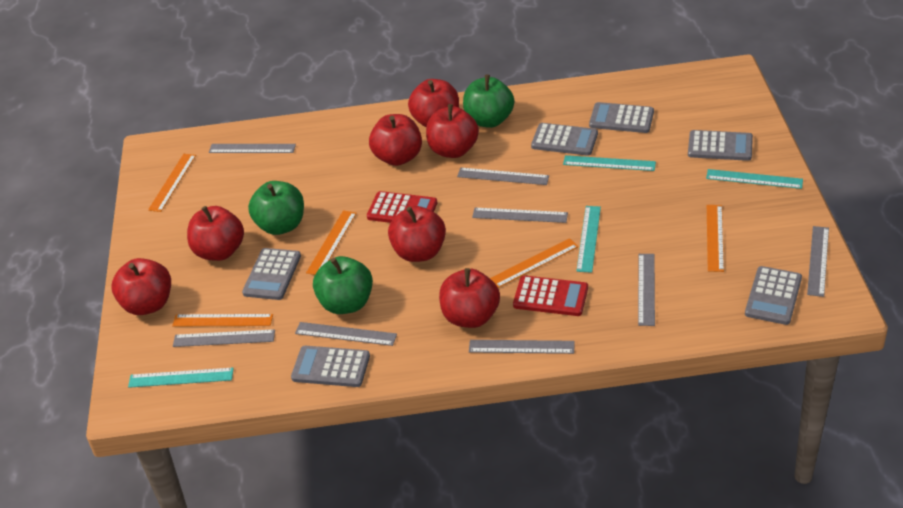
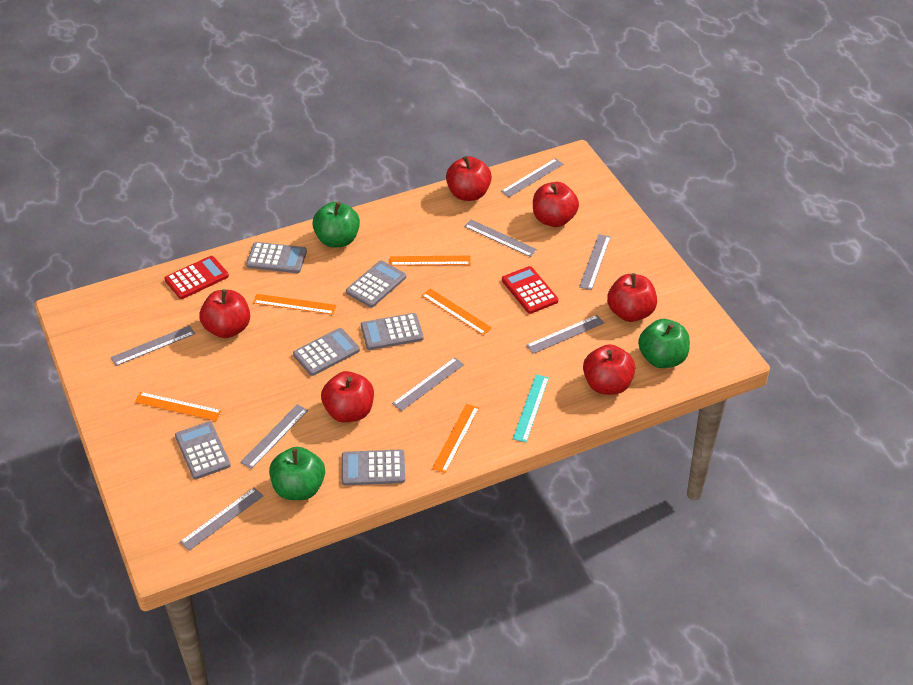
red apple: [112,258,171,315] [187,206,244,261] [369,114,422,166] [388,206,446,262] [408,79,459,127] [426,104,479,158] [439,268,500,328] = 7 -> [199,289,250,338] [321,371,374,423] [446,156,492,201] [533,182,579,227] [583,344,635,395] [607,273,657,322] = 6
turquoise ruler: [128,368,234,388] [563,155,656,171] [576,206,601,273] [706,169,803,189] = 4 -> [513,375,549,442] = 1

